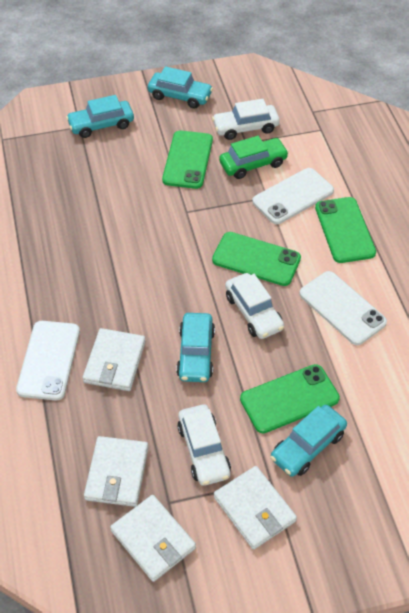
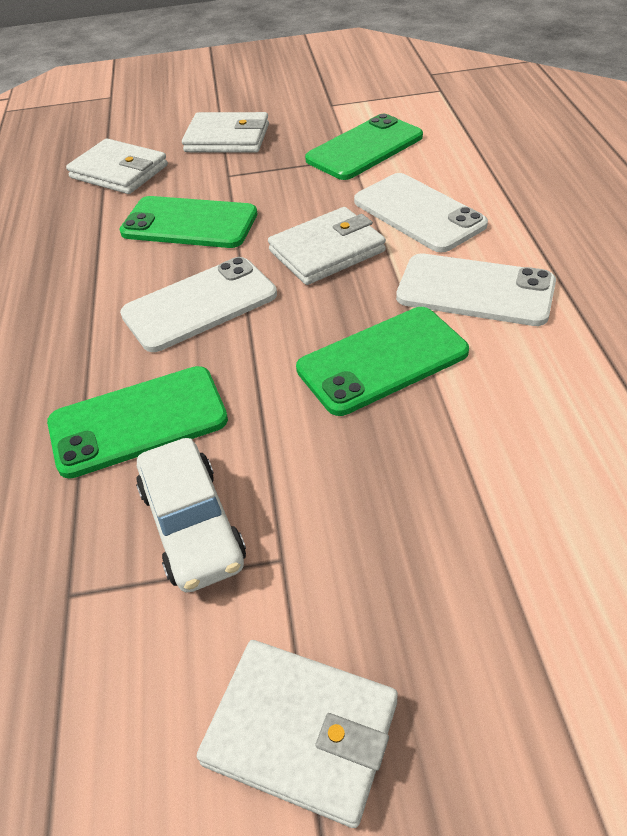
green car: [219,136,289,179] = 1 -> none = 0
turquoise car: [66,95,134,138] [148,66,213,109] [176,313,215,382] [270,405,347,477] = 4 -> none = 0
white car: [177,405,231,486] [212,99,280,140] [225,273,284,339] = 3 -> [136,438,246,593] = 1

